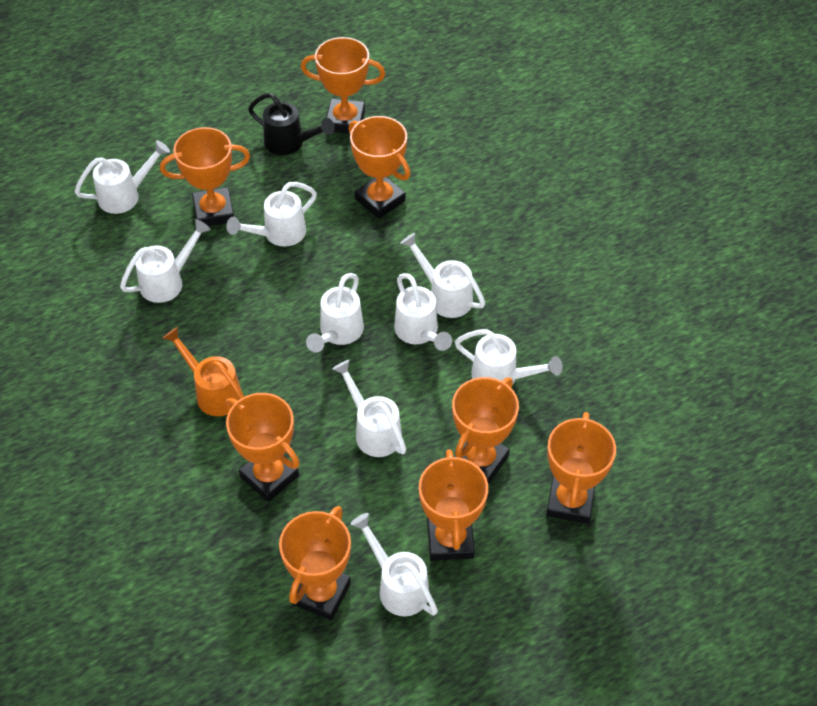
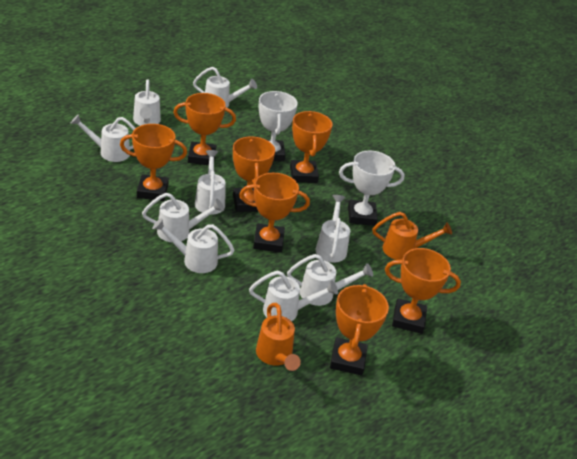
black watering can: [248,93,335,155] = 1 -> none = 0
orange trophy: [160,127,250,226] [226,393,300,502] [279,506,351,620] [301,37,385,133] [349,116,410,219] [419,449,488,561] [452,377,519,485] [546,412,616,524] = 8 -> [120,124,187,201] [173,93,236,165] [233,136,275,212] [240,173,310,253] [290,111,333,183] [330,284,389,375] [385,248,461,334] = 7
orange watering can: [163,327,244,416] = 1 -> [256,303,301,371] [372,212,452,260] = 2
white trophy: none = 0 -> [259,91,298,162] [339,150,404,226] = 2

